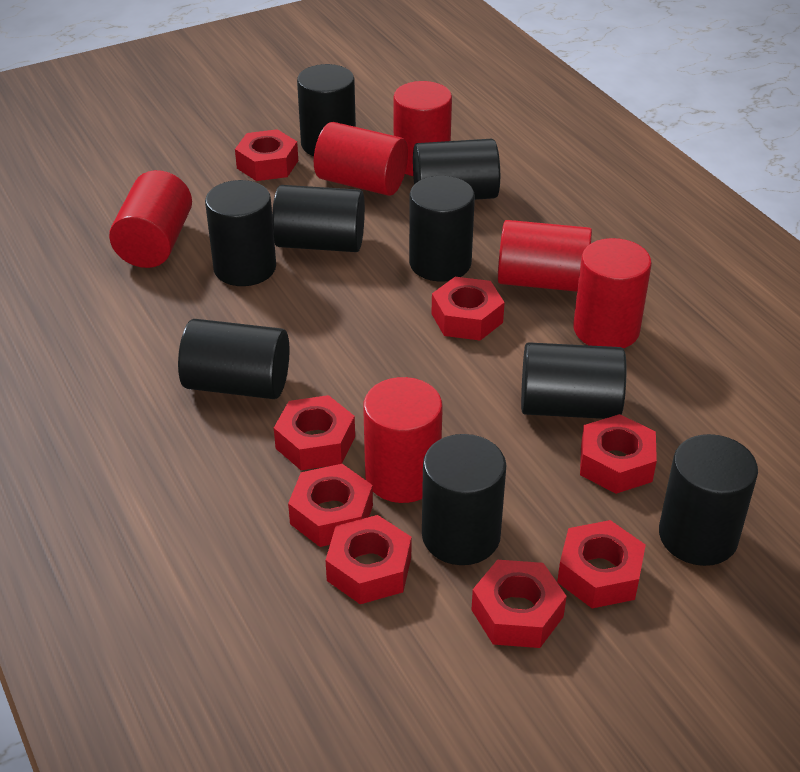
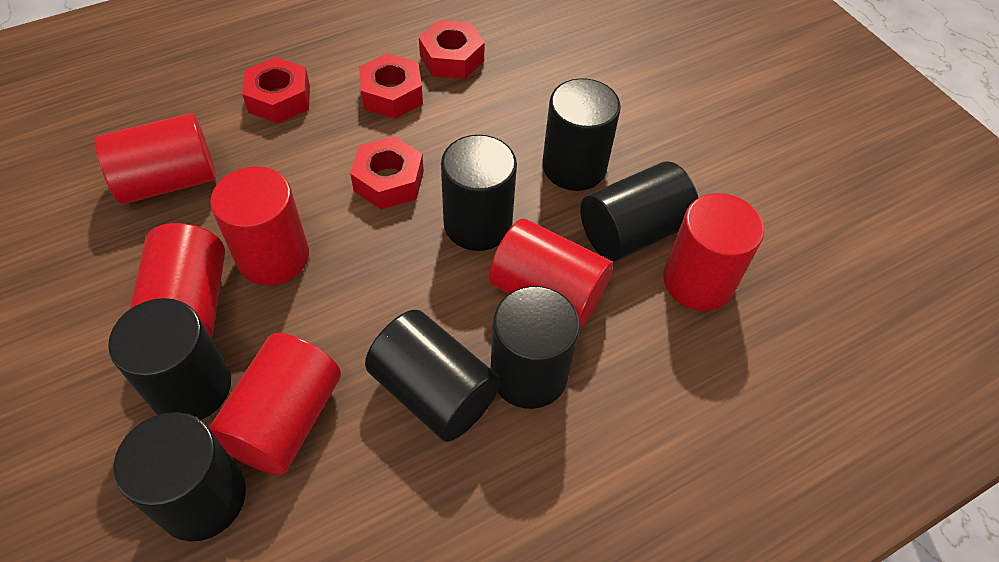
black cylinder: [178,319,289,399] [205,180,276,286] [272,185,365,252] [297,64,356,156] [409,176,475,281] [413,139,500,200] [422,434,506,565] [521,342,626,419] [659,434,758,566] = 9 -> [108,298,231,420] [113,412,246,542] [365,310,500,442] [441,135,517,251] [491,286,580,409] [542,78,621,191] [580,161,698,261] = 7
red nut: [235,129,298,181] [274,395,355,470] [288,464,373,547] [326,515,412,604] [431,277,505,341] [471,560,567,648] [557,520,646,608] [580,414,657,494] = 8 -> [242,57,310,123] [350,136,424,209] [359,53,423,119] [419,20,485,79] = 4

